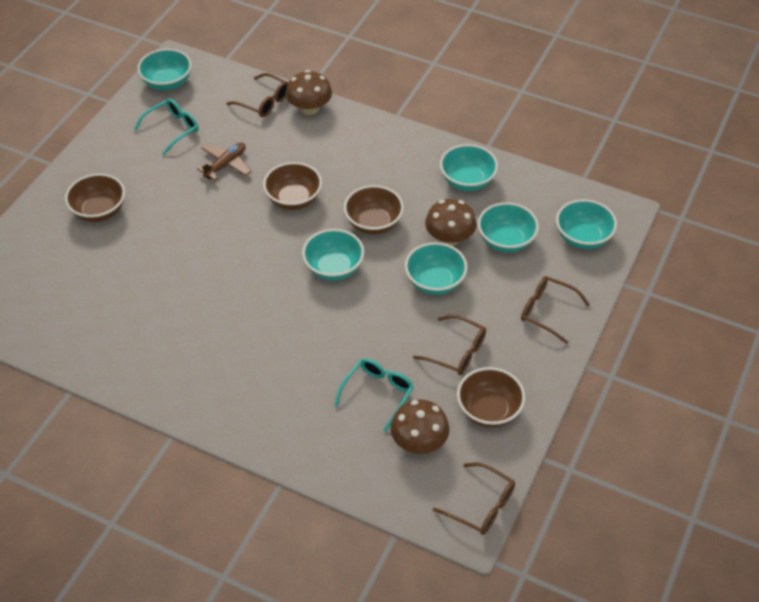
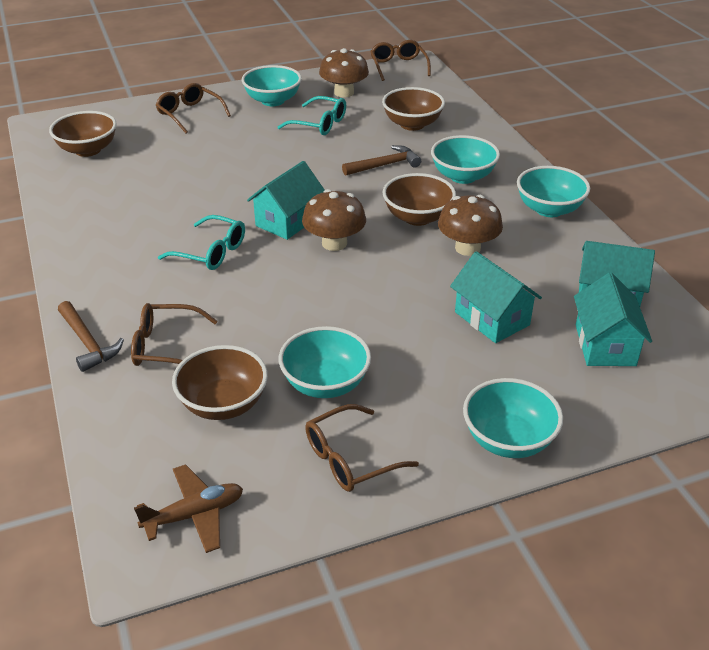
brown hammer: none = 0 -> [58,301,124,372] [342,145,421,176] = 2
turquoise bowl: [137,48,192,91] [302,229,364,281] [405,242,468,295] [440,144,498,191] [478,202,539,253] [556,199,617,249] = 6 -> [242,65,302,106] [279,326,371,398] [431,135,500,184] [463,378,563,458] [517,166,590,217] = 5
turquoise house: none = 0 -> [247,161,324,240] [450,251,542,343] [574,272,652,366] [579,241,655,306] = 4

